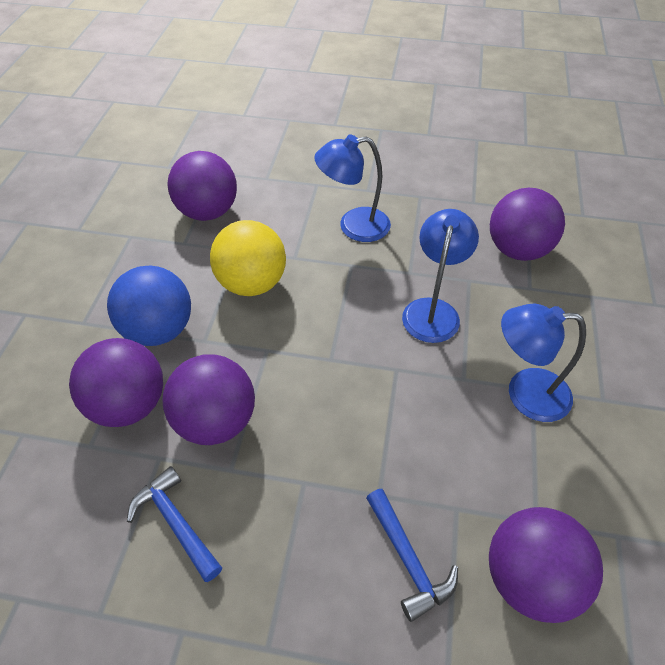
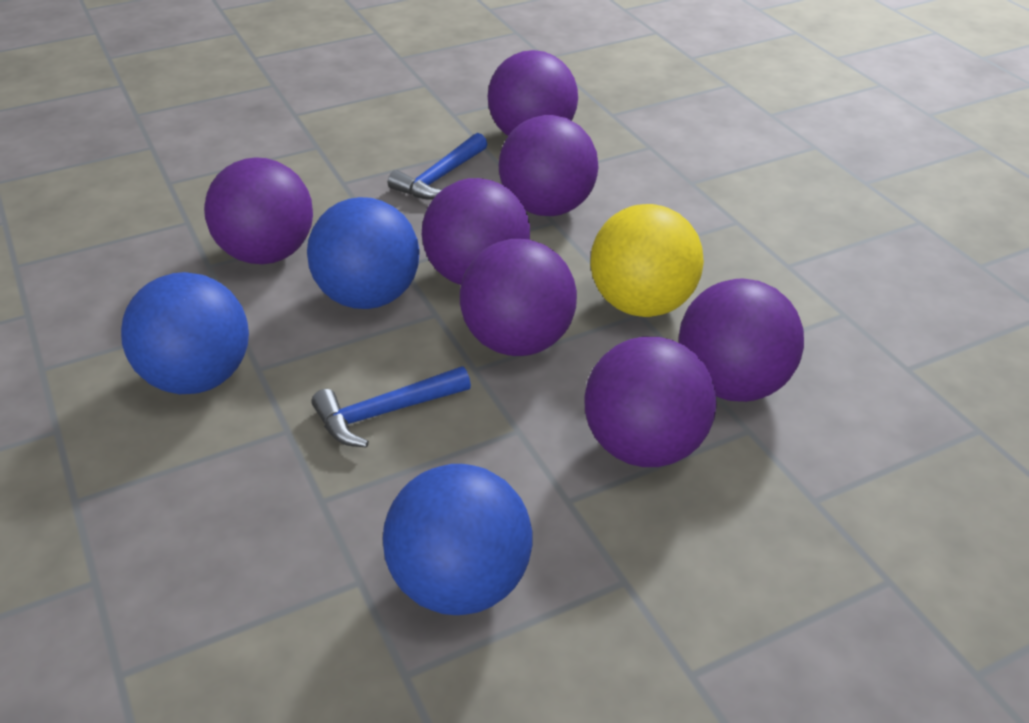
blue ball: [107,265,191,346] = 1 -> [121,272,249,394] [307,197,420,309] [383,464,533,615] = 3
blue lamp: [314,135,391,242] [402,209,479,343] [501,304,586,422] = 3 -> none = 0
purple ball: [69,338,163,427] [162,354,255,445] [167,151,237,221] [489,507,603,623] [490,188,565,261] = 5 -> [204,157,313,264] [422,178,530,285] [460,239,577,356] [488,50,578,136] [499,115,599,216] [584,337,717,467] [678,278,804,402] = 7

